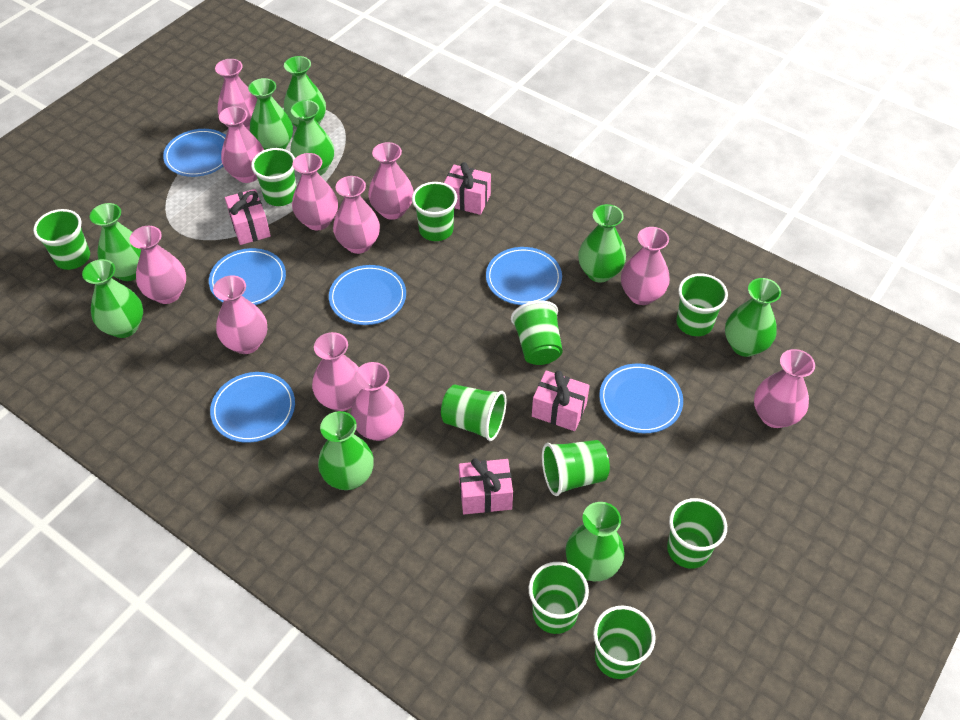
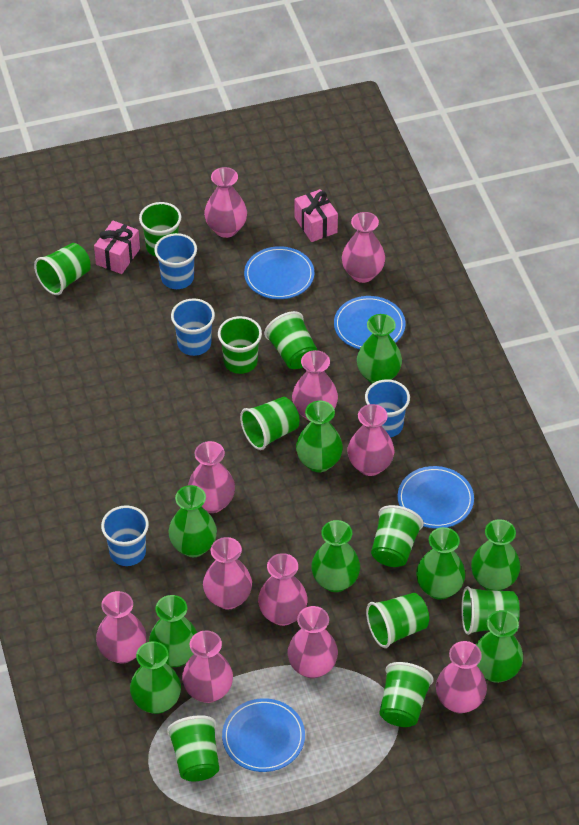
blue cup: none = 0 -> [101,505,149,566] [154,233,197,289] [171,298,215,356] [365,379,410,438] = 4
blue plate: [163,129,226,177] [209,248,286,305] [210,372,295,443] [329,265,406,325] [486,247,562,305] [599,364,683,433] = 6 -> [222,698,305,772] [244,246,314,299] [334,296,405,350] [398,466,474,529] = 4
pink gift: [225,189,271,245] [444,162,491,215] [459,458,513,514] [532,370,590,431] = 4 -> [94,221,140,274] [295,189,338,242] = 2

